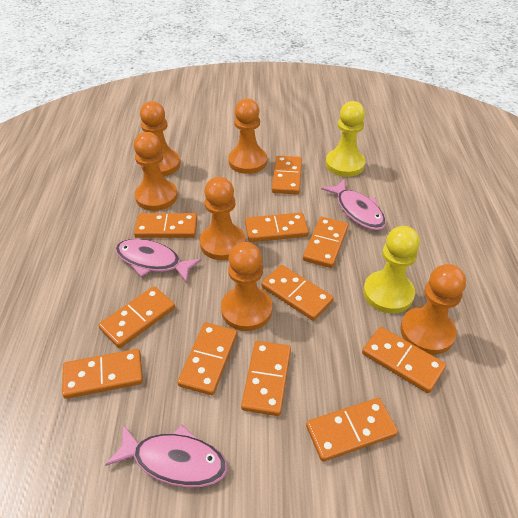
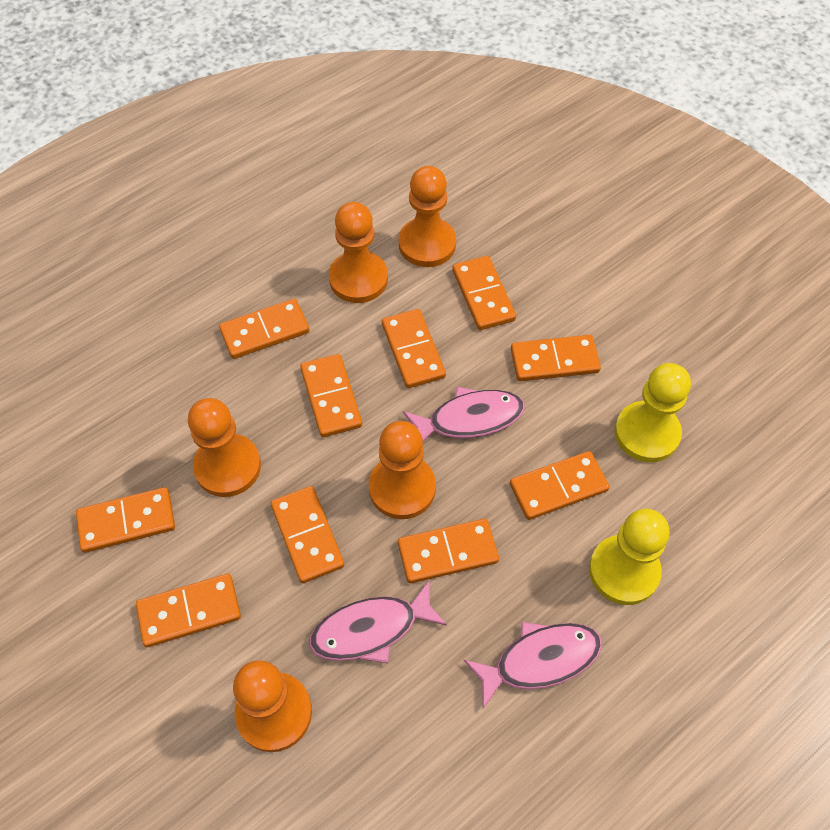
orange domino: [62,349,143,399] [98,286,175,348] [134,213,197,238] [177,323,237,395] [241,341,291,416] [245,212,309,242] [261,265,334,321] [272,156,302,195] [303,217,348,268] [306,398,398,462] [362,327,446,393] = 11 -> [76,487,175,553] [136,574,241,647] [219,299,310,359] [271,486,344,583] [300,354,362,437] [382,309,446,388] [398,519,499,583] [452,256,516,330] [510,451,610,520] [511,335,601,381] = 10
orange pawn: [134,132,178,211] [140,101,180,176] [200,177,246,260] [221,242,272,331] [228,98,267,174] [400,264,466,355] = 6 -> [188,398,261,497] [233,660,312,752] [329,202,388,303] [369,421,436,519] [399,166,456,267] = 5

